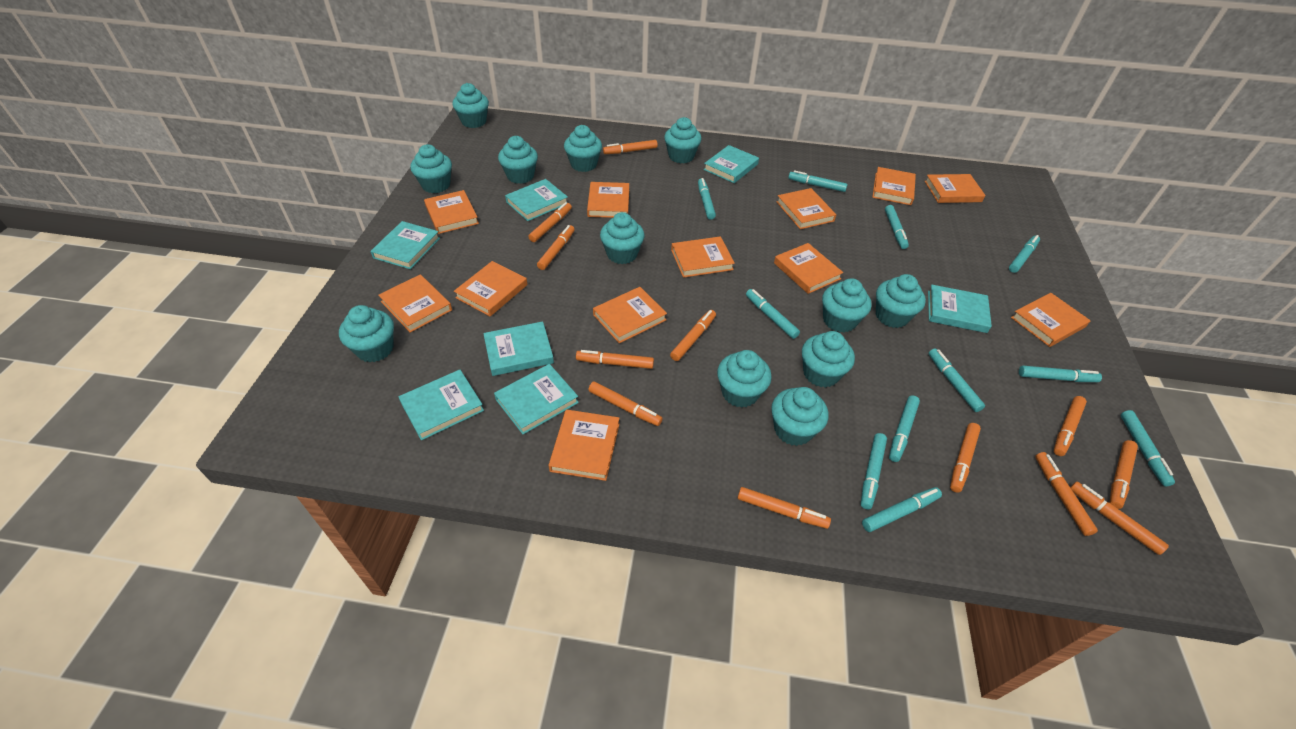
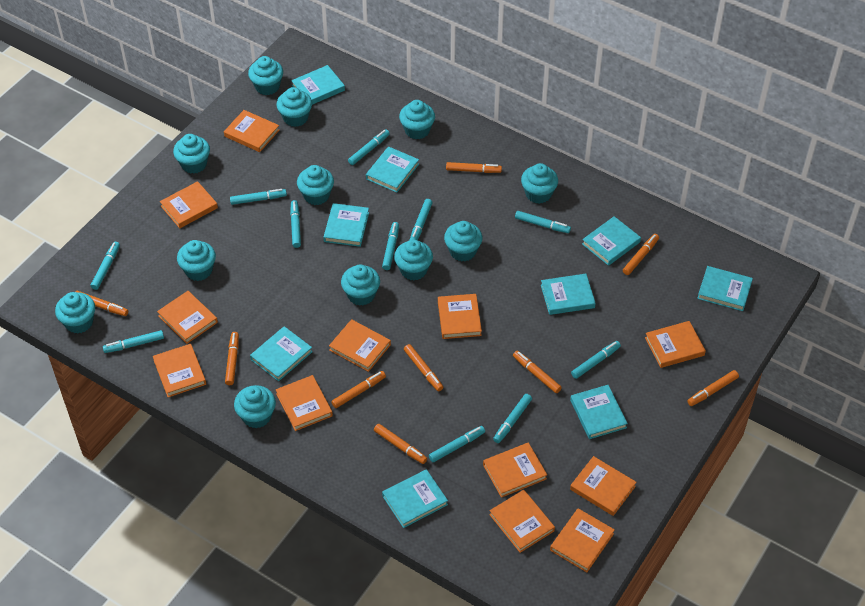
orange marker: [528,202,572,242] [537,225,575,270] [576,350,654,369] [588,381,663,426] [603,140,658,154] [670,310,716,361] [737,487,831,529] [950,423,981,493] [1035,452,1098,536] [1054,396,1087,456] [1070,482,1169,555] [1110,440,1138,509] = 12 -> [75,291,128,316] [225,332,239,385] [331,371,386,408] [374,424,427,464] [404,344,443,391] [446,162,502,173] [513,351,562,393] [623,234,659,275] [687,370,739,406] = 9
turquoise book: [370,221,440,269] [398,370,484,440] [483,321,554,376] [494,364,579,434] [505,179,568,221] [704,145,759,183] [928,285,992,333] = 7 -> [250,326,312,381] [291,65,345,105] [324,203,369,247] [366,146,419,193] [382,469,448,528] [541,274,596,315] [570,385,628,439] [582,216,641,266] [697,266,753,311] = 9

